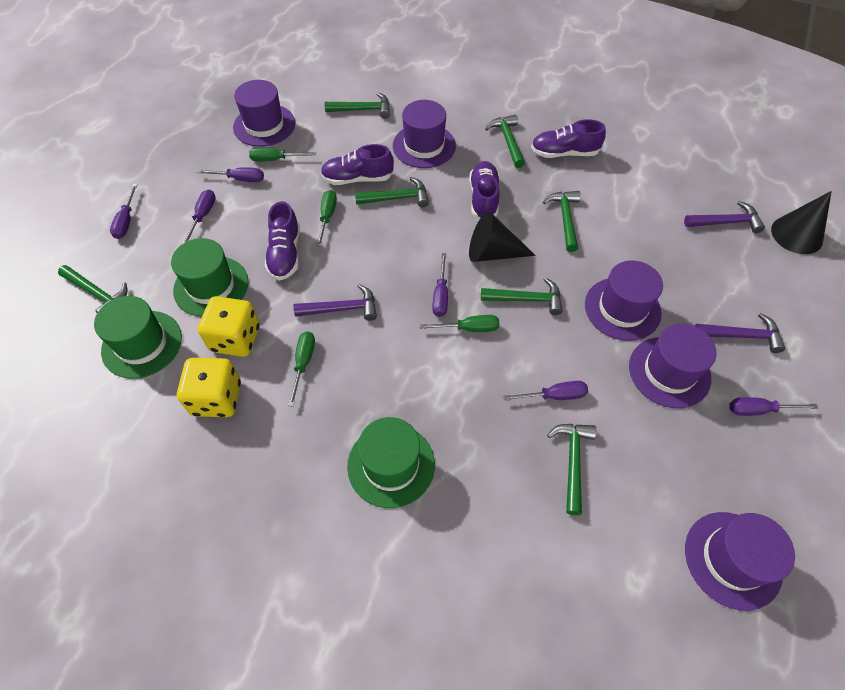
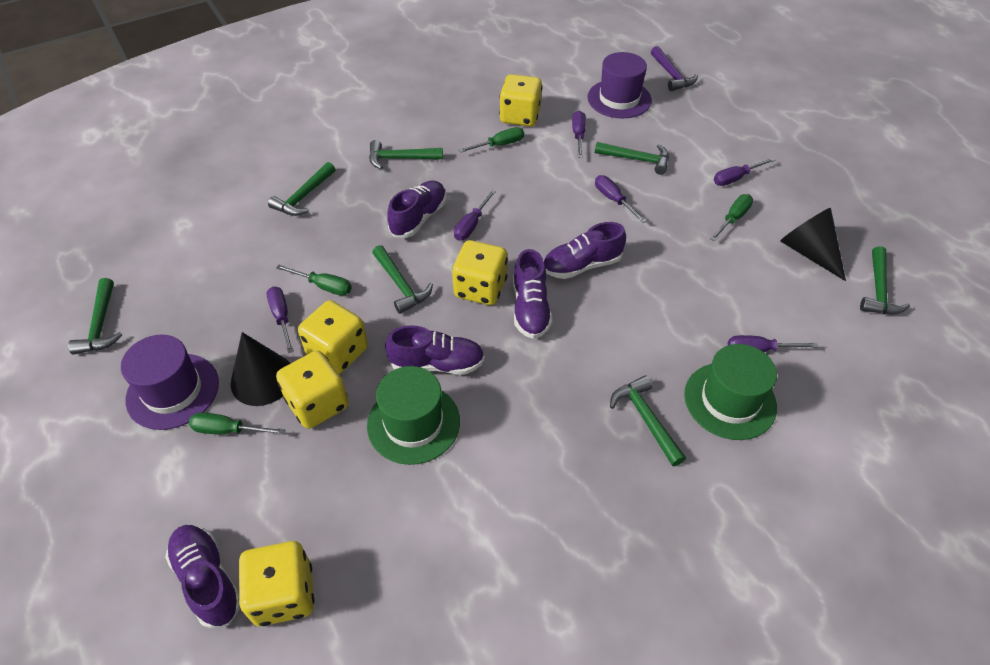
green hat: [94,296,182,379] [171,238,249,317] [347,417,435,508] = 3 -> [367,366,460,465] [684,344,777,440] = 2
purple hammer: [294,284,377,321] [684,201,765,233] [695,313,785,353] = 3 -> [651,46,698,91] = 1
purple hat: [233,80,295,147] [393,100,456,168] [585,260,663,341] [629,324,716,408] [685,512,795,611] = 5 -> [121,335,219,430] [587,52,652,118] = 2
purple shoe: [265,201,300,281] [321,144,394,185] [469,161,500,219] [531,119,606,158] = 4 -> [165,525,240,629] [385,325,485,375] [387,180,447,238] [513,249,552,339] [544,222,626,279] = 5
yellow dice: [177,358,241,417] [198,296,260,357] = 2 -> [239,541,314,626] [276,351,349,429] [298,300,368,374] [452,240,508,305] [499,74,542,127] = 5

